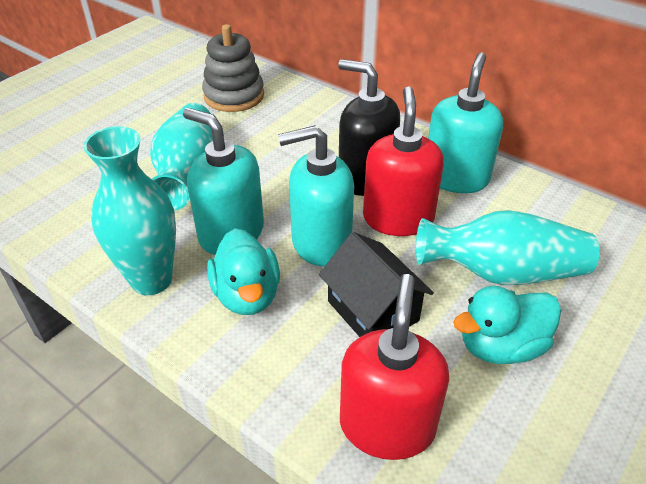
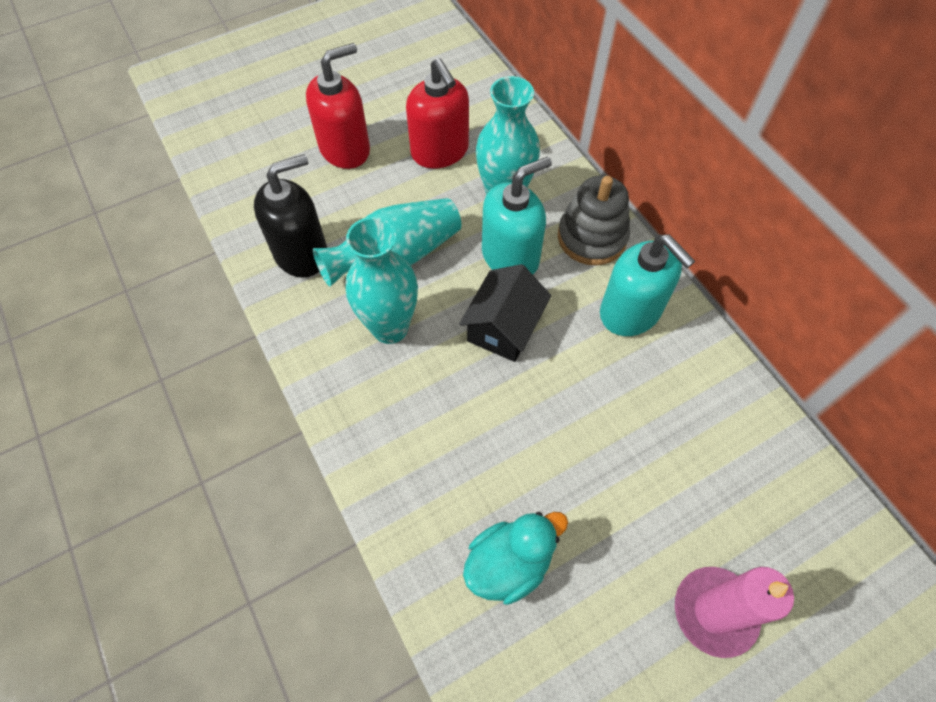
pink candle: none = 0 -> [675,567,794,658] = 1
turquoise duck: [207,228,280,315] [453,286,561,364] = 2 -> [463,512,568,605] = 1
turquoise soap dispenser: [183,108,264,255] [278,125,354,266] [428,52,503,193] = 3 -> [482,156,552,274] [600,234,695,336] = 2

